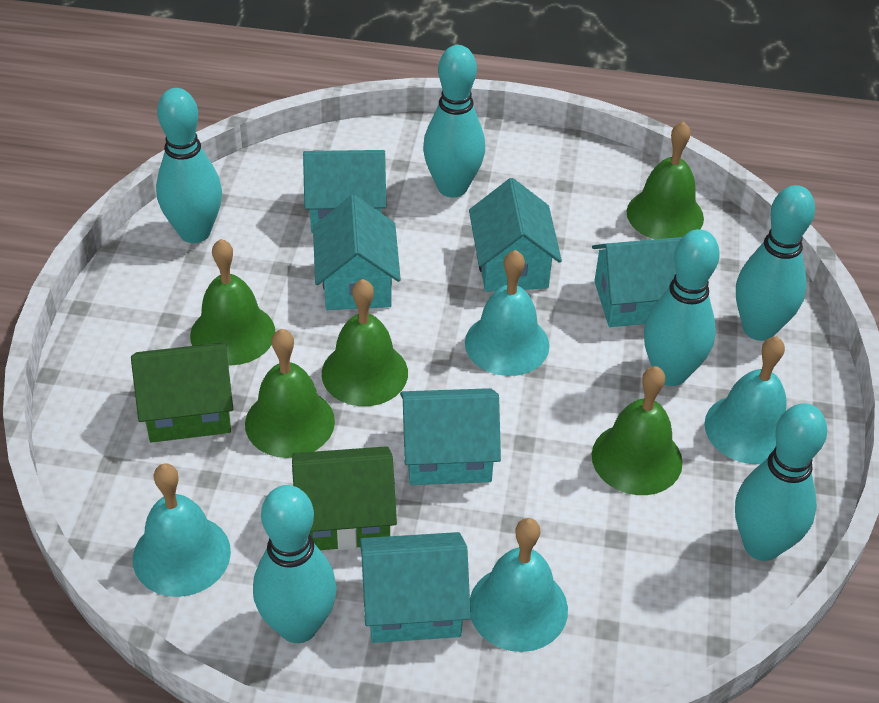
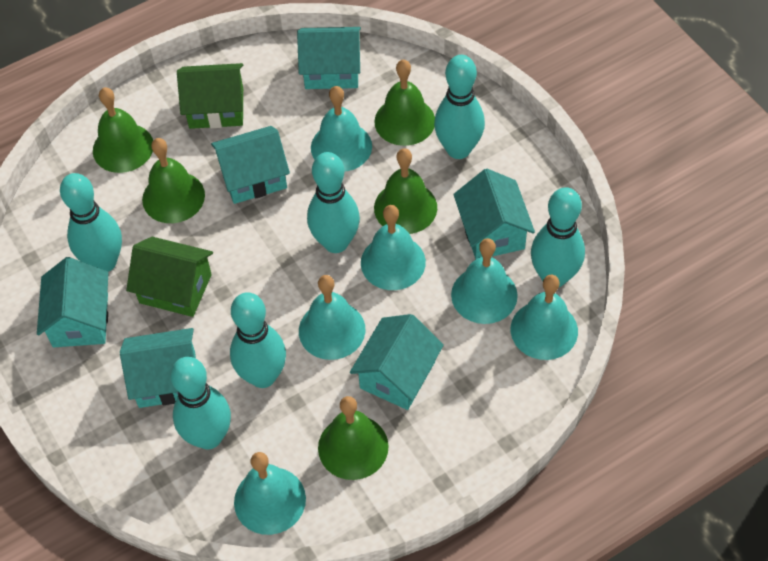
turquoise bell: [133,463,231,597] [465,250,549,376] [470,518,568,652] [704,336,787,464] = 4 -> [234,452,306,535] [299,275,365,360] [311,86,372,172] [361,205,426,290] [451,238,518,324] [511,275,578,360] = 6

